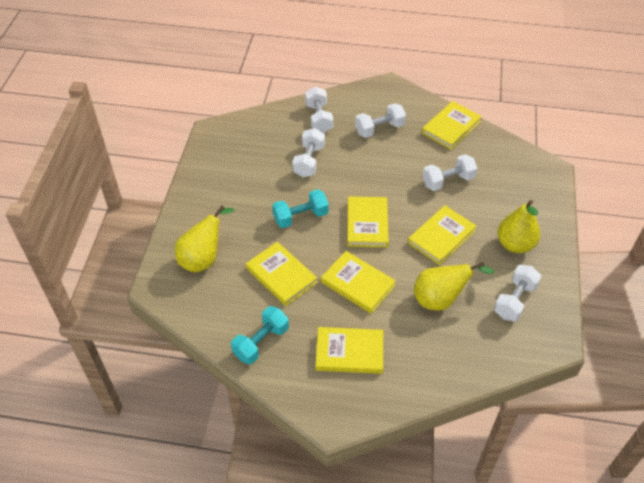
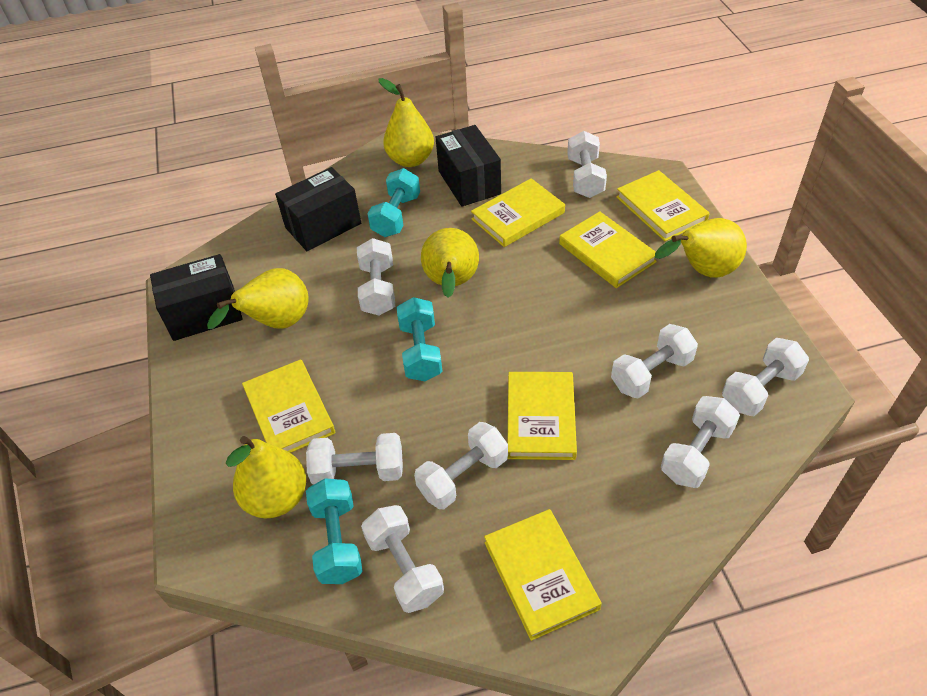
black box: none = 0 -> [150,254,243,341] [275,167,361,251] [436,125,501,207] = 3
turquoise dumbbell: [231,306,289,364] [272,189,329,228] = 2 -> [306,478,363,584] [367,168,420,237] [396,297,442,381] = 3
white dumbbell: [292,128,325,177] [305,87,333,133] [355,103,406,138] [423,154,477,191] [494,265,542,321] = 5 -> [306,433,403,485] [357,238,395,315] [361,505,444,613] [414,422,508,509] [567,131,607,198] [611,324,698,399] [661,396,740,488] [722,338,809,416] = 8
yellow pear: [175,206,235,273] [414,262,495,311] [498,200,540,253] = 3 -> [207,268,309,329] [226,436,306,518] [379,78,434,167] [421,228,479,298] [655,218,747,278] = 5

